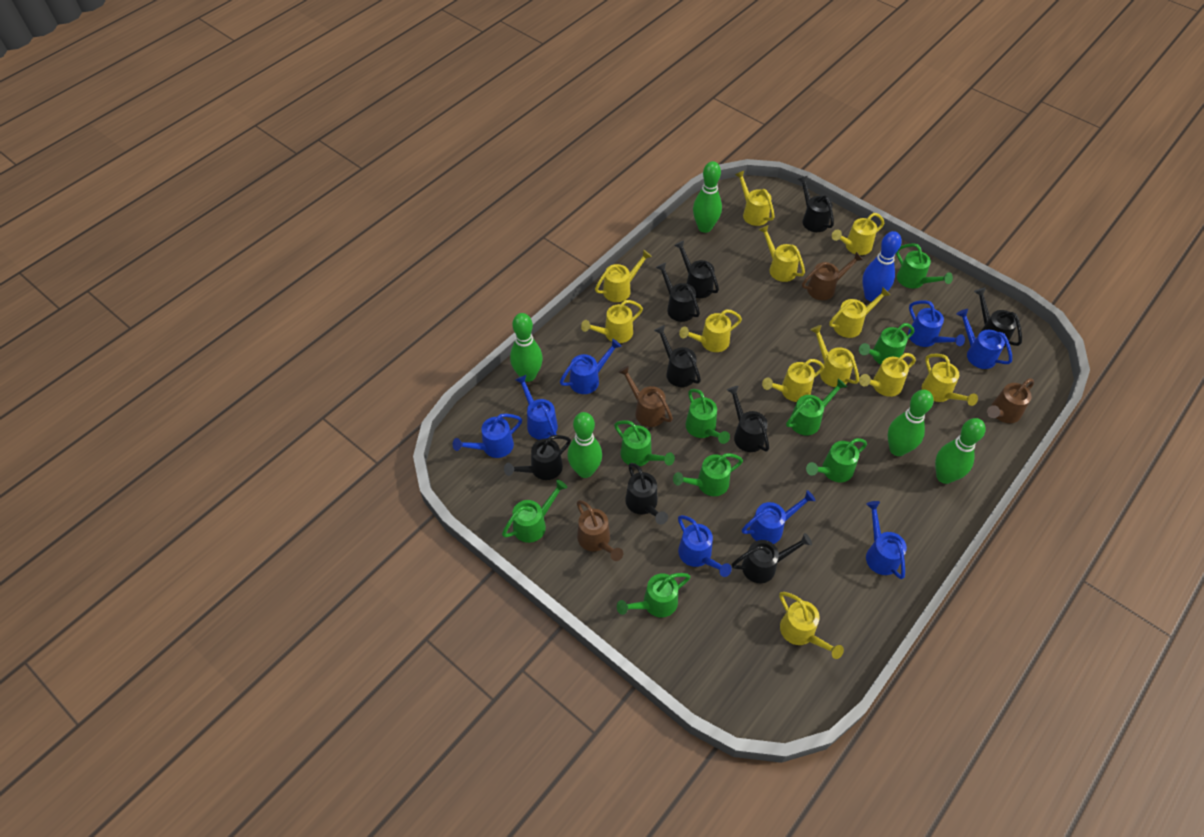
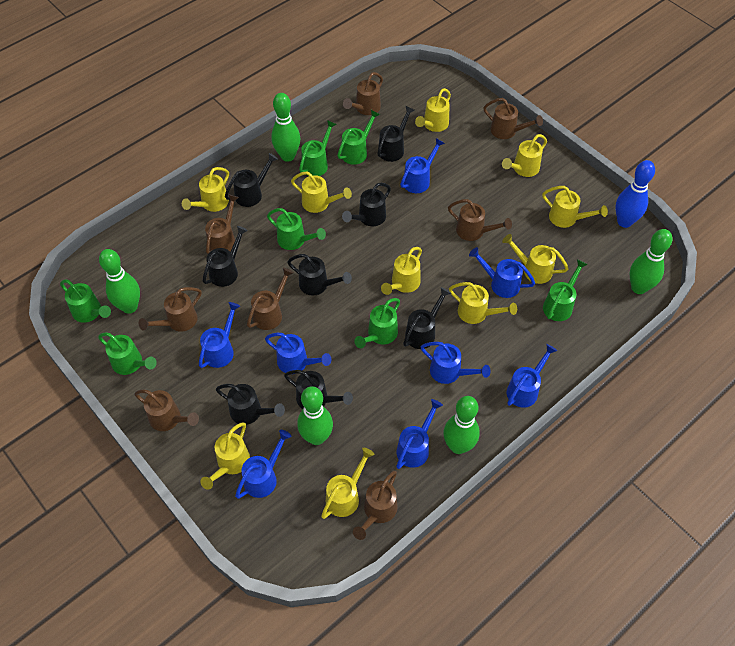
black watering can: [504,435,571,480] [625,463,668,524] [654,325,701,387] [656,263,700,322] [674,241,719,298] [727,386,769,452] [732,533,812,583] [798,176,834,232] [974,288,1022,348] = 9 -> [203,226,248,287] [216,384,285,425] [225,153,278,207] [284,370,353,409] [287,254,352,295] [342,183,391,226] [377,106,415,162] [403,287,451,349] = 8
brown watering can: [577,500,623,561] [618,366,673,427] [802,252,863,300] [987,378,1034,423] = 4 -> [134,389,199,431] [139,287,201,332] [205,194,239,254] [247,268,294,330] [343,72,383,115] [353,471,398,540] [448,199,512,241] [483,98,543,139] = 8
green watering can: [502,480,567,543] [614,420,675,466] [617,573,691,618] [673,453,743,496] [686,389,730,444] [786,379,847,435] [806,438,867,482] [859,323,914,365] [896,243,953,289] = 9 -> [60,279,111,323] [98,332,157,375] [267,208,326,250] [299,120,337,176] [337,110,380,165] [354,298,400,348] [543,259,588,321] = 7
yellow watering can: [581,300,643,343] [595,250,652,302] [679,309,742,352] [735,171,775,226] [759,225,805,282] [762,359,824,402] [779,592,844,659] [810,325,859,387] [829,287,890,338] [832,213,884,255] [859,353,916,397] [922,353,978,406] = 12 -> [182,167,229,212] [200,422,250,490] [291,171,352,213] [321,448,374,519] [381,247,422,295] [415,88,451,132] [449,282,517,324] [502,134,547,177] [502,234,569,284] [542,186,608,228] = 10

